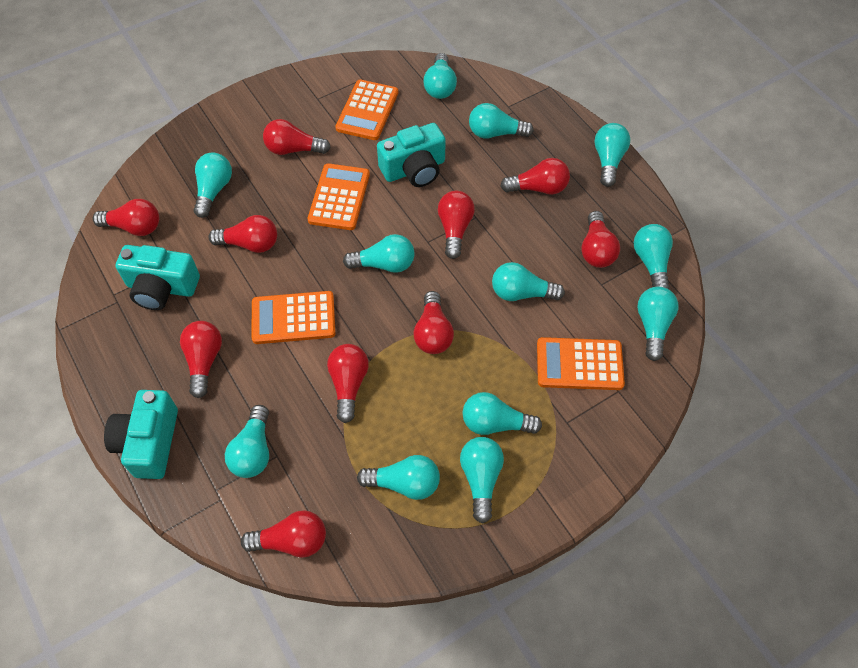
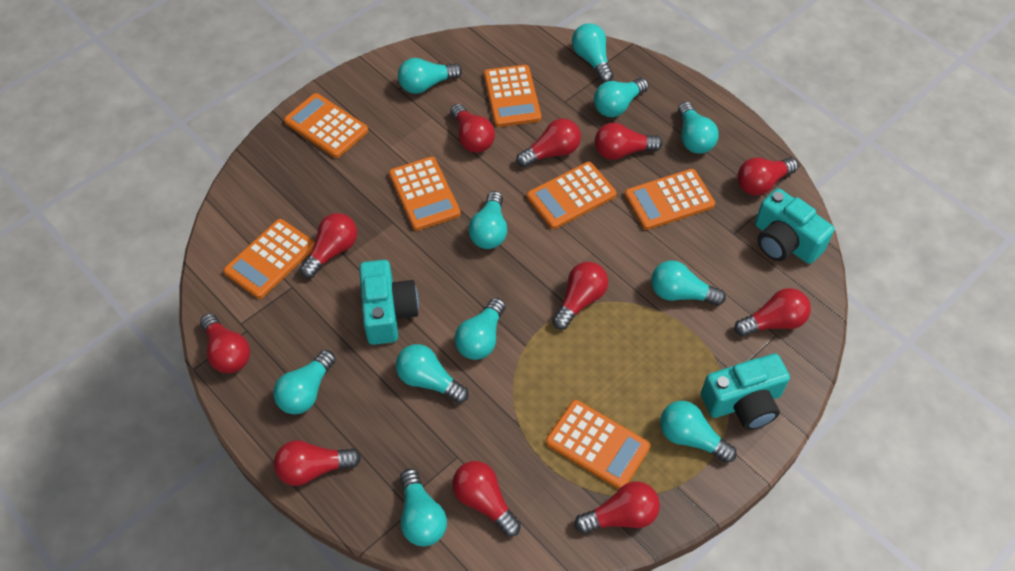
orange calculator: [252,291,336,344] [308,163,370,230] [335,80,398,140] [537,337,625,390] = 4 -> [223,219,315,299] [284,93,368,158] [389,157,461,231] [484,65,541,127] [527,162,617,229] [546,400,650,489] [624,169,715,230] = 7
red light bulb: [93,199,159,236] [180,321,222,398] [208,215,277,253] [241,510,326,558] [263,119,331,155] [327,344,369,423] [413,291,454,354] [438,191,475,259] [501,158,570,195] [581,211,620,268] = 10 -> [200,314,250,373] [274,440,361,486] [300,213,357,278] [450,104,495,153] [452,461,521,537] [516,118,581,168] [552,262,608,330] [575,482,660,534] [595,123,662,160] [734,288,811,337] [737,158,798,195] = 11
turquoise light bulb: [193,152,232,218] [225,405,269,478] [343,234,415,273] [357,455,440,500] [423,53,457,99] [460,437,504,524] [463,392,542,435] [469,103,534,139] [492,262,565,301] [595,123,630,187] [634,224,673,289] [637,287,679,361] = 12 -> [273,350,336,414] [396,344,469,403] [398,58,462,94] [400,469,447,546] [455,298,506,360] [468,191,507,249] [572,23,613,83] [594,78,649,117] [651,261,726,306] [660,401,737,463] [678,102,719,154] = 11

